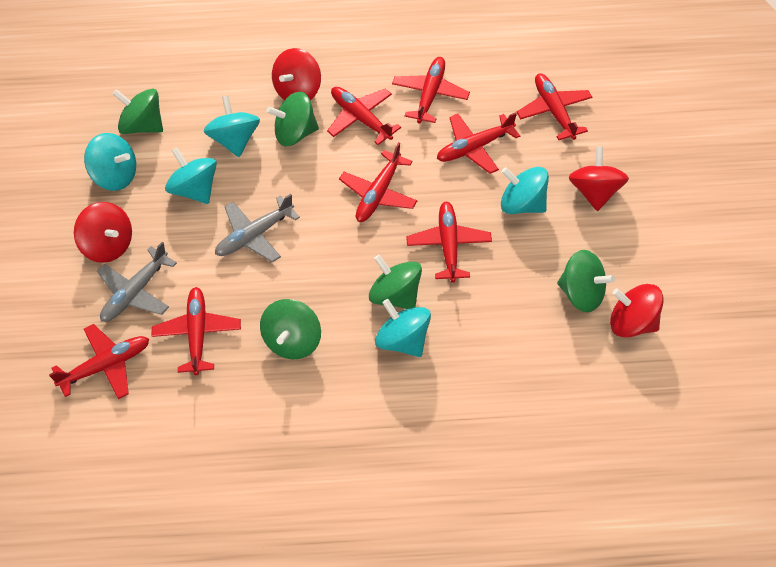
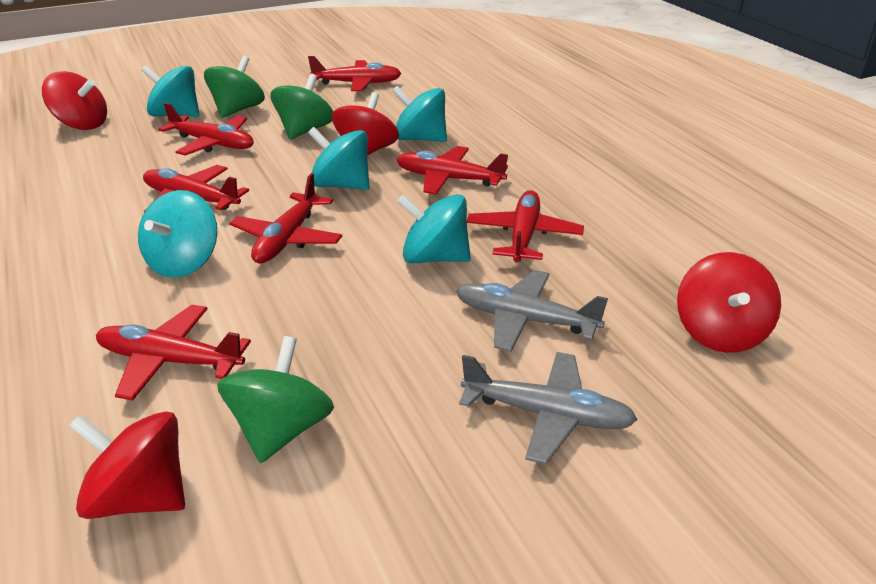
green spinning top: [113,88,163,134] [260,299,321,359] [267,91,319,146] [369,255,422,309] [557,250,615,312] = 5 -> [204,56,265,118] [217,336,334,463] [270,74,333,140] = 3
red plane: [49,324,149,399] [152,287,241,375] [327,87,401,145] [339,142,417,222] [392,57,470,124] [406,202,492,283] [437,112,520,174] [516,74,592,140] = 8 -> [96,305,251,401] [143,165,249,212] [158,103,254,155] [229,173,342,264] [308,56,402,91] [396,146,508,194] [467,190,584,263] = 7

